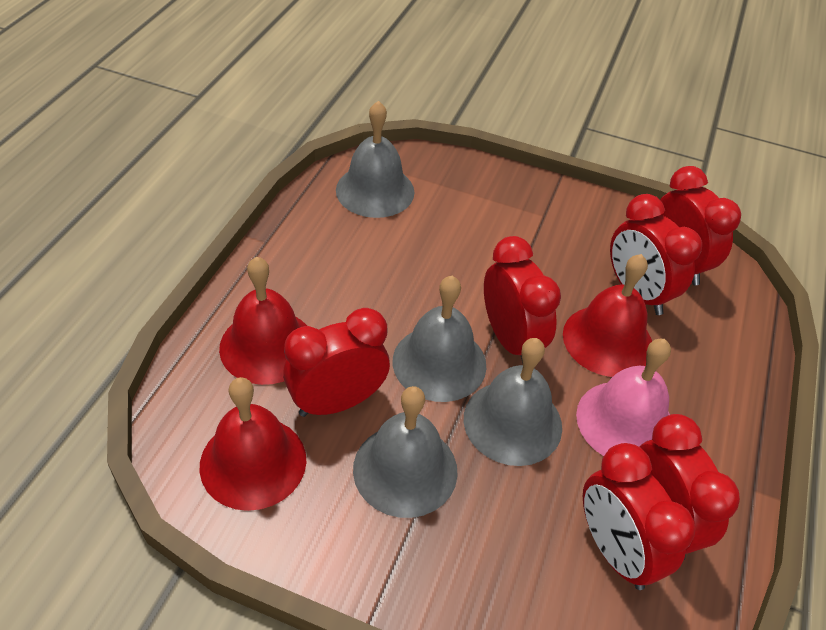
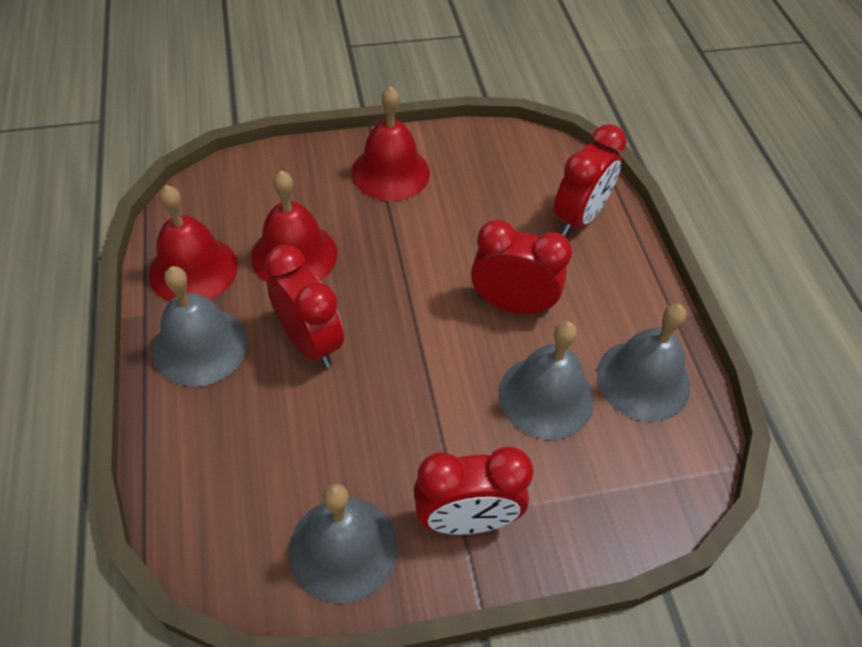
pink bell: [576,339,671,456] = 1 -> none = 0
red clock: [283,308,390,417] [484,236,561,364] [583,443,695,590] [610,194,702,315] [639,414,740,560] [660,166,741,285] = 6 -> [265,245,344,368] [414,447,533,535] [471,220,572,315] [554,124,627,236] = 4

